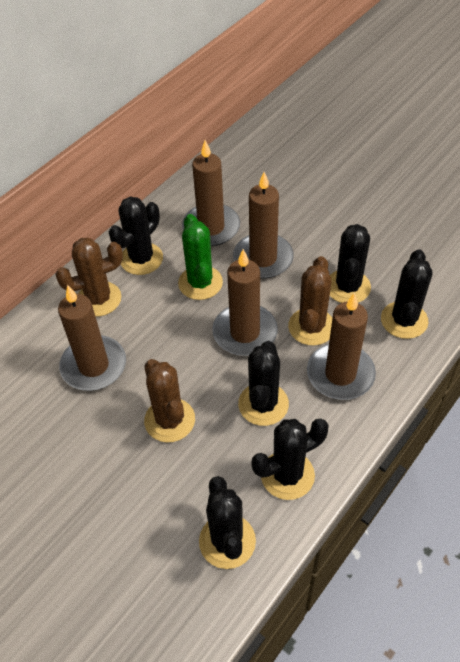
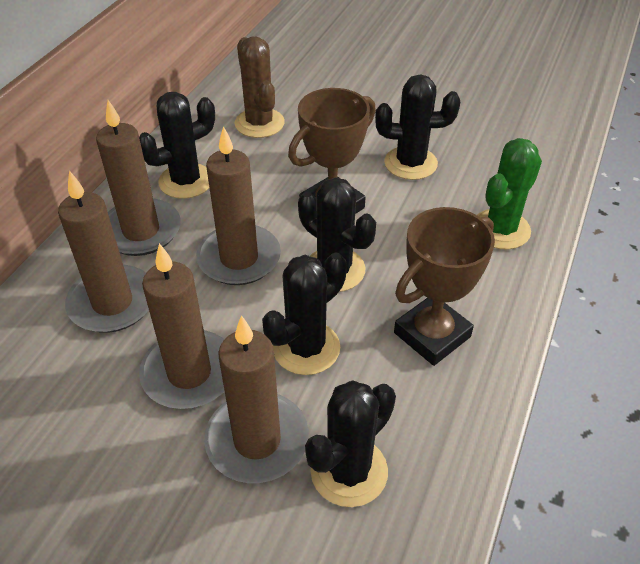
black cactus: [109,197,163,275] [199,476,256,569] [238,341,289,426] [251,419,329,500] [330,224,371,303] [381,249,432,339] = 6 -> [139,92,215,199] [262,252,347,375] [298,177,376,292] [305,380,396,507] [375,74,460,180] = 5
brown cactus: [55,238,123,317] [144,359,195,443] [288,256,332,346] = 3 -> [235,37,285,138] = 1
brown trophy: none = 0 -> [288,88,376,214] [394,207,495,366] = 2

